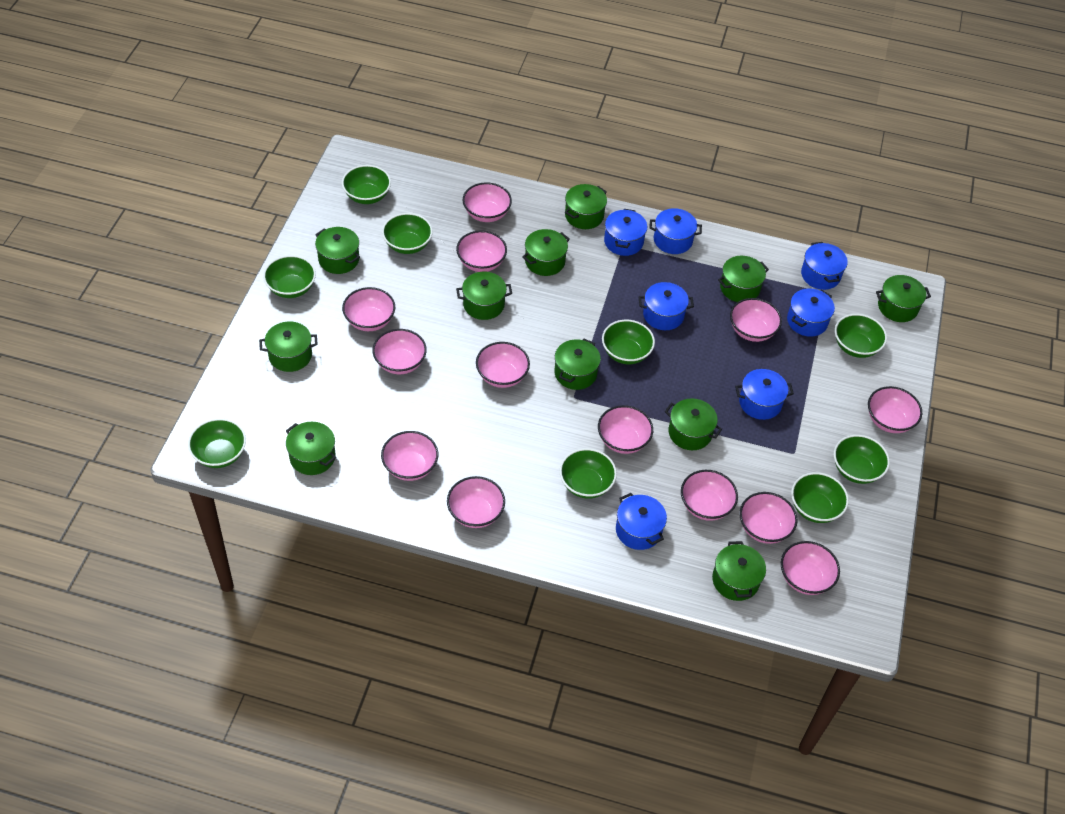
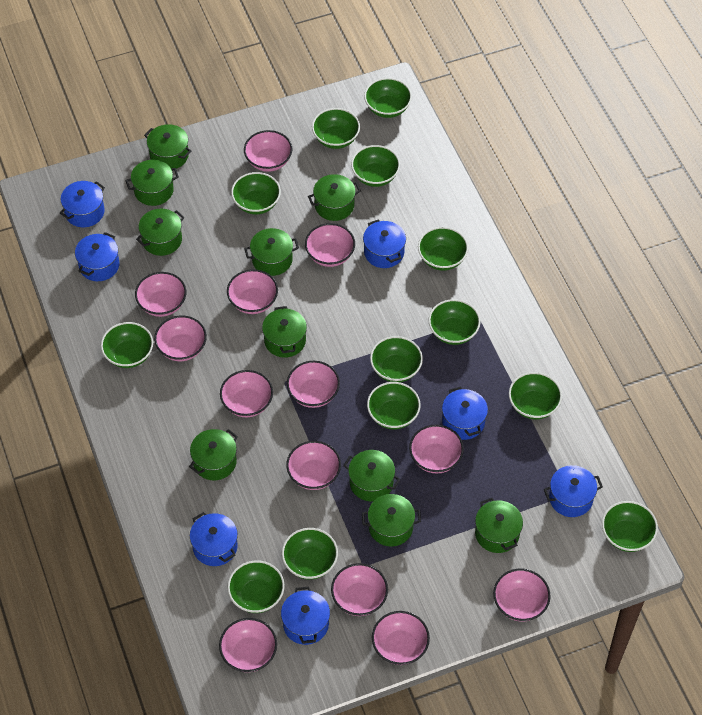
green bowl: [188,418,246,468] [263,255,316,298] [342,165,391,204] [382,213,433,254] [560,448,617,499] [602,320,655,364] [791,472,849,523] [834,435,890,484] [835,314,887,358] = 9 -> [101,322,153,368] [227,560,285,613] [231,172,281,214] [282,528,338,580] [312,108,360,149] [351,145,400,187] [364,78,412,118] [367,382,421,429] [370,336,423,382] [418,227,468,271] [428,299,481,345] [509,372,562,420] [602,501,658,552] = 13
green pot: [259,322,318,372] [286,422,336,475] [315,227,360,274] [456,272,512,320] [522,229,570,276] [554,339,601,390] [565,184,607,229] [665,398,722,450] [712,541,766,601] [718,256,769,302] [876,275,931,322] = 11 -> [125,160,179,206] [136,209,184,256] [144,124,192,169] [189,429,238,480] [244,228,299,276] [262,306,307,358] [308,174,361,221] [343,450,400,501] [362,494,421,546] [475,498,523,553] = 10

